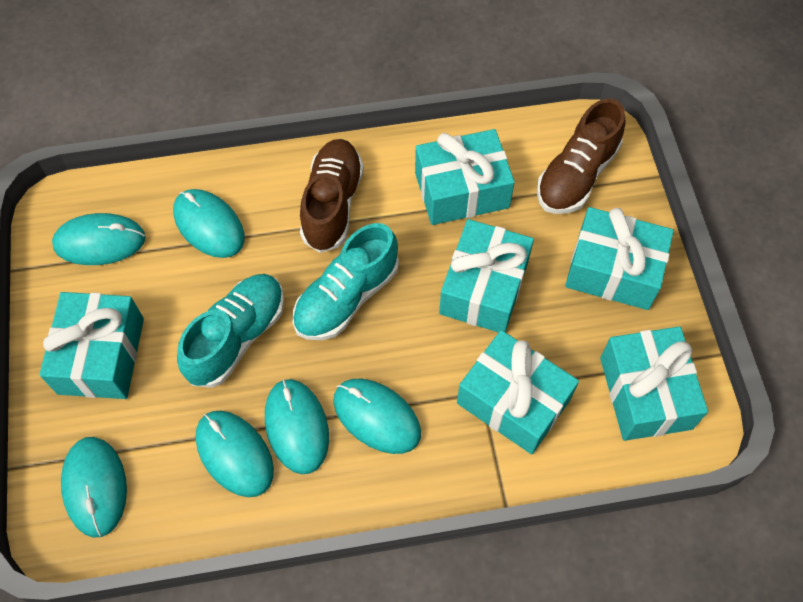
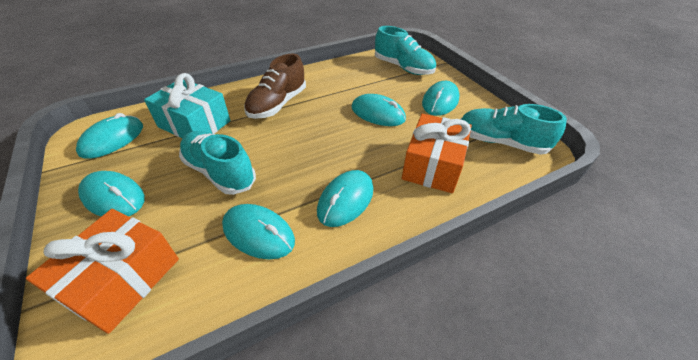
brown shoe: [300,139,364,253] [537,99,625,214] = 2 -> [244,53,306,119] = 1
orange gift: none = 0 -> [26,209,179,334] [402,114,472,193] = 2
turquoise gift: [39,292,144,399] [415,129,515,225] [439,219,534,333] [457,330,579,454] [565,207,674,310] [600,326,708,441] = 6 -> [144,73,231,138] = 1
turquoise shoe: [177,274,284,388] [293,223,399,340] = 2 -> [179,131,256,195] [375,26,436,75] [461,104,567,155] = 3

